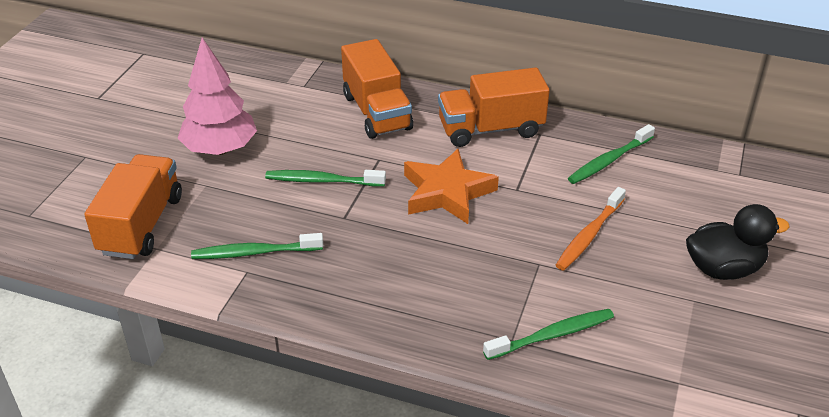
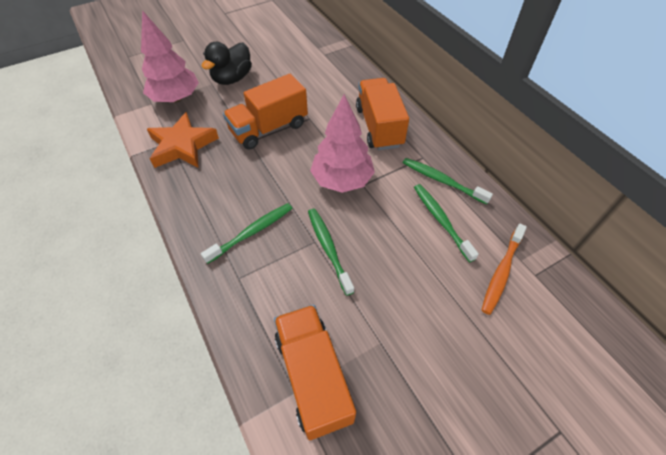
pink tree: [178,38,257,155] = 1 -> [141,10,199,103] [310,94,375,193] = 2

